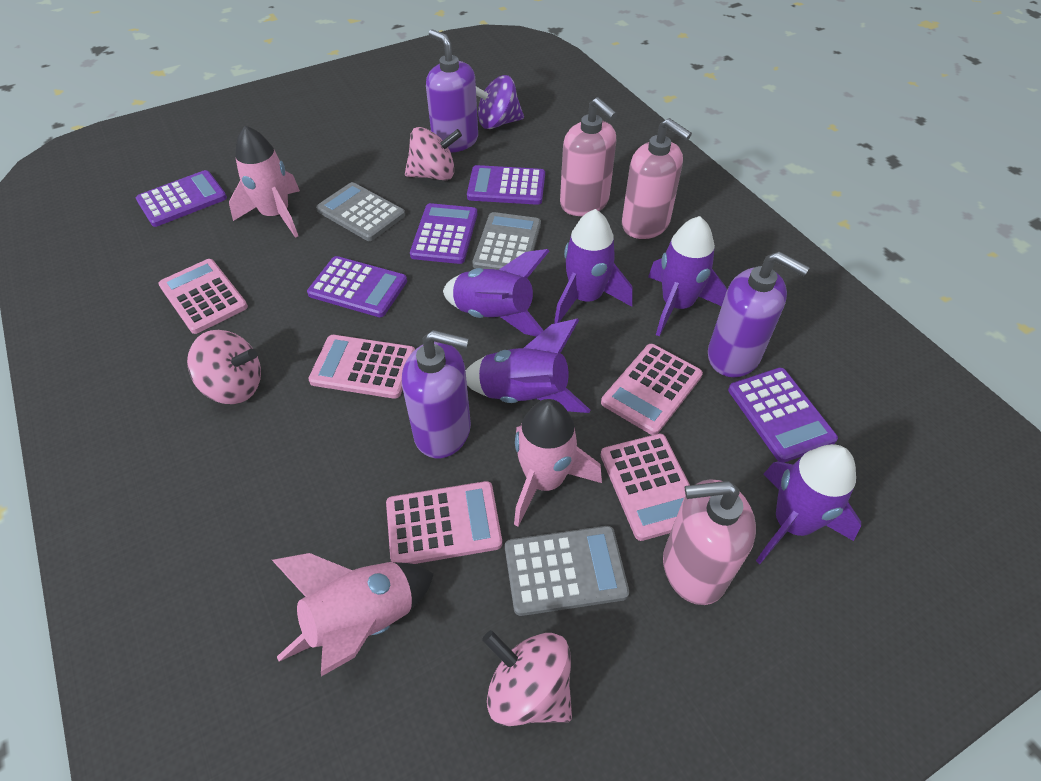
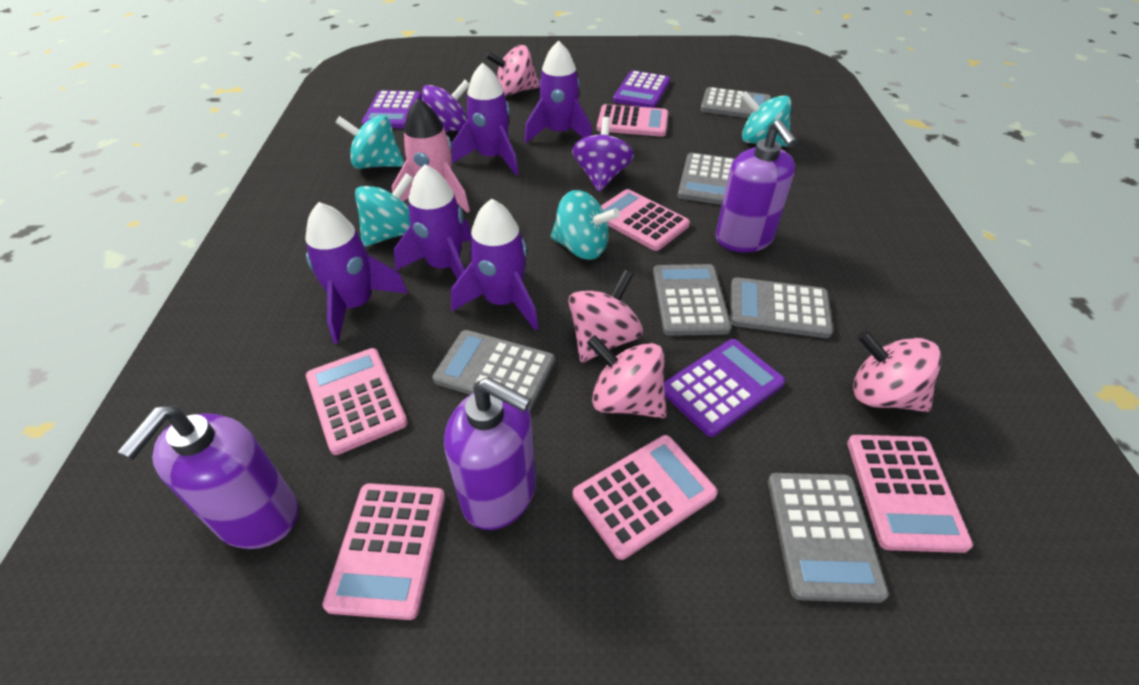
grey calculator: [316,182,405,241] [473,212,541,270] [505,526,629,616] = 3 -> [432,330,555,411] [653,264,731,336] [677,153,735,205] [700,87,771,118] [730,277,833,338] [768,473,889,603] = 6
pink calculator: [158,259,248,334] [308,335,415,399] [386,481,502,564] [601,344,703,435] [601,434,690,541] = 5 -> [306,348,408,455] [322,483,445,620] [573,435,718,560] [597,104,668,137] [601,189,690,251] [847,435,973,553] = 6
pink rocket: [229,125,300,238] [272,553,434,676] [514,399,602,526] = 3 -> [392,98,470,213] = 1
pink soap dispenser: [560,97,617,216] [622,118,692,239] [663,479,756,605] = 3 -> none = 0
pink spinning top: [187,330,261,404] [405,127,462,180] [482,630,572,726] = 3 -> [486,45,540,96] [568,270,643,363] [587,335,667,418] [853,330,942,412] = 4
purple calculator: [136,170,227,227] [307,256,407,317] [410,203,477,264] [467,165,545,205] [728,368,838,463] = 5 -> [361,90,422,129] [613,71,670,108] [664,339,785,437] = 3
purple spinning top: [476,75,524,129] = 1 -> [422,80,469,132] [572,117,634,192] = 2
turquoise spinning top: none = 0 -> [335,115,404,169] [355,173,414,247] [551,190,620,260] [740,91,791,147] = 4

